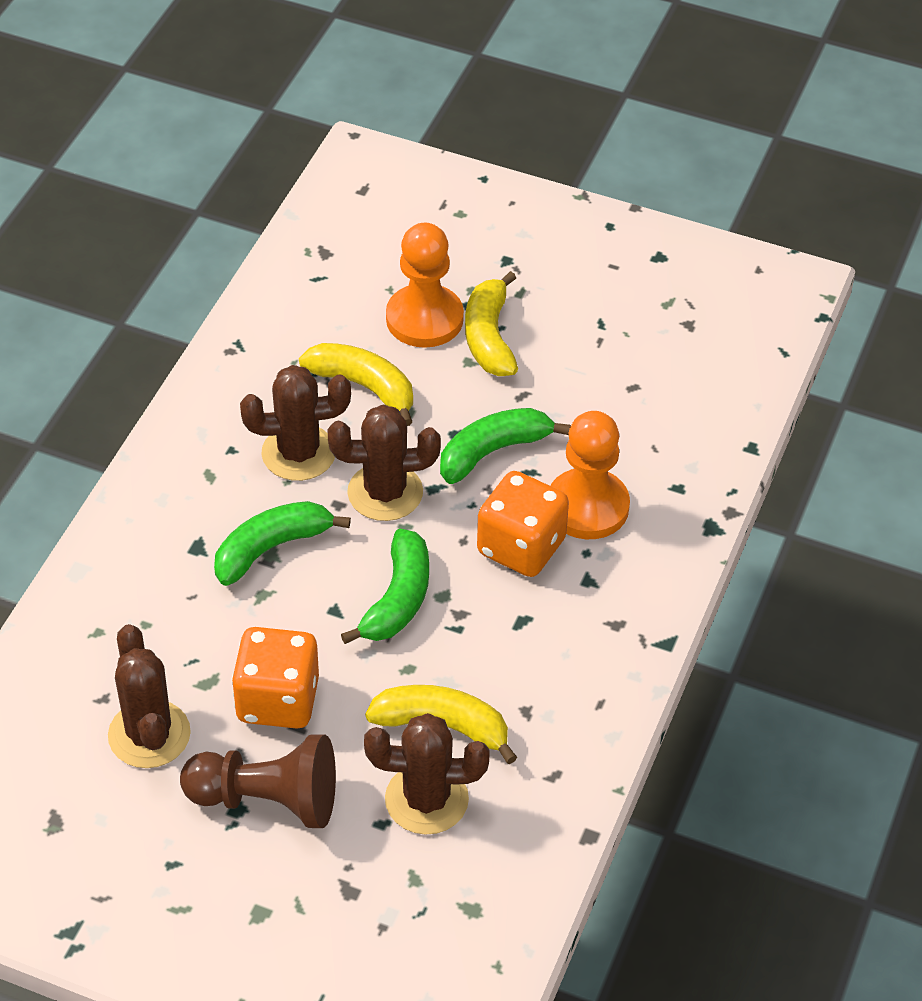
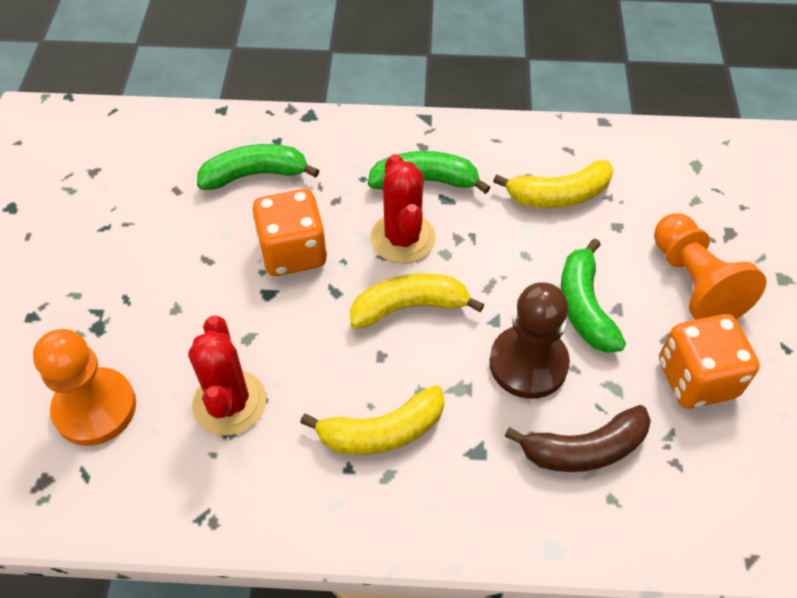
brown banana: none = 0 -> [505,405,651,472] = 1
brown cactus: [108,624,191,768] [240,365,351,481] [327,405,441,521] [364,713,490,835] = 4 -> none = 0
red cactus: none = 0 -> [188,315,266,435] [370,154,436,264] = 2

